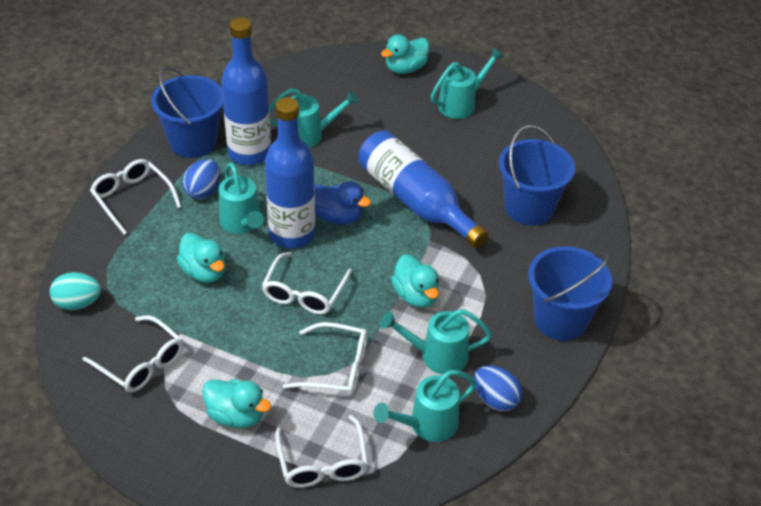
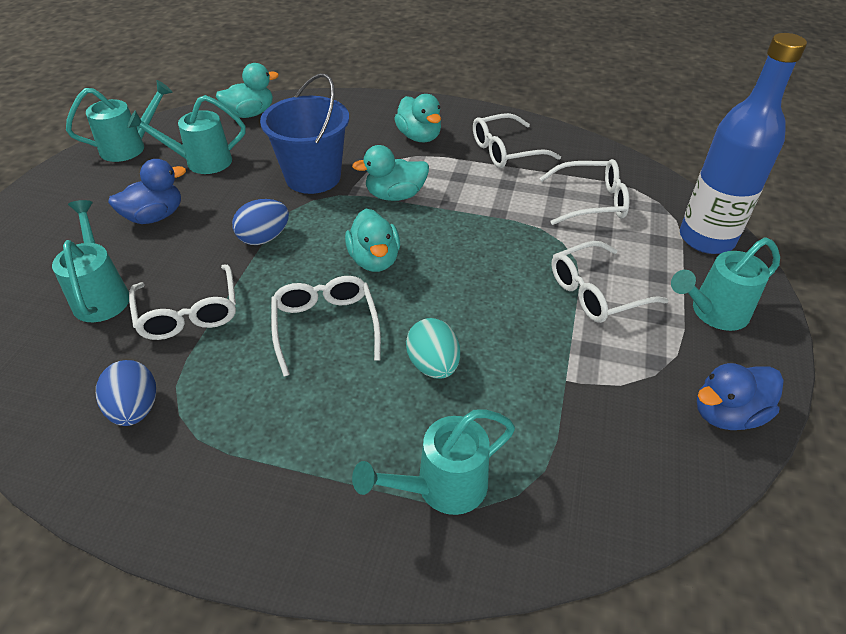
blue bottle: [221,17,271,165] [265,97,315,249] [358,131,489,248] = 3 -> [680,33,807,254] = 1
blue bucket: [151,66,223,158] [499,125,575,225] [528,246,612,341] = 3 -> [260,73,349,194] = 1
blue duck: [314,181,371,225] = 1 -> [108,159,186,224] [697,363,784,430] = 2

